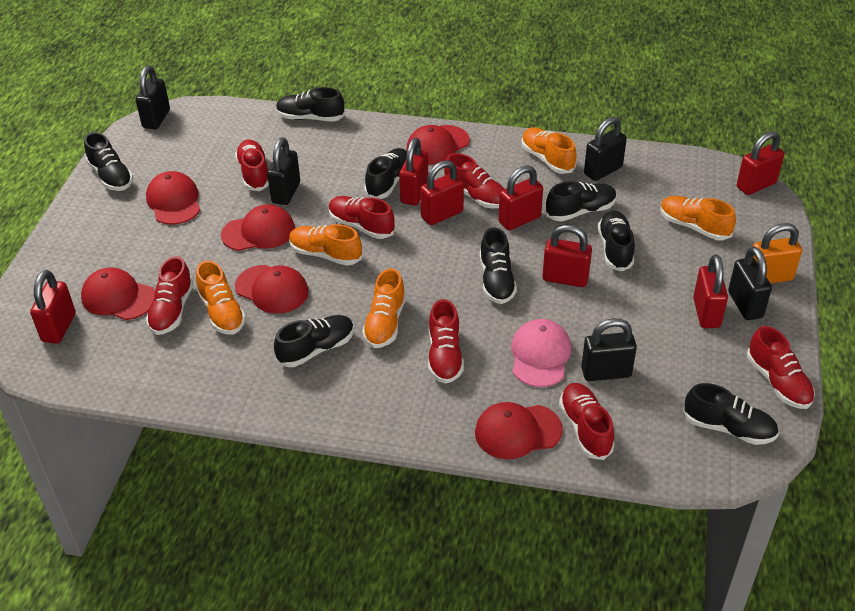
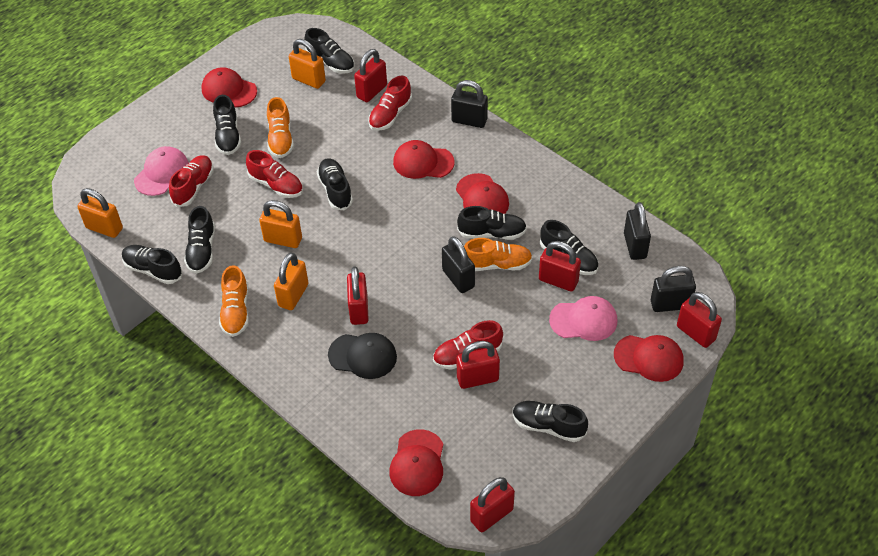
black cap: none = 0 -> [328,333,397,379] = 1
black padlock: [136,66,170,129] [267,137,300,205] [581,318,637,381] [584,117,627,181] [728,247,772,320] = 5 -> [442,236,475,293] [451,80,488,128] [624,202,651,260] [651,266,696,312] = 4
orange padlock: [753,223,802,283] = 1 -> [77,188,123,238] [259,200,302,248] [274,253,308,310] [289,39,326,89] = 4
orange shoe: [196,260,246,335] [289,224,362,266] [362,268,406,348] [521,127,577,174] [660,196,736,240] = 5 -> [219,265,249,337] [267,97,294,158] [464,238,533,271] = 3
pink cap: [511,319,571,387] = 1 -> [134,146,189,196] [549,296,617,341] = 2
red cap: [81,267,155,320] [146,171,200,225] [221,204,295,251] [235,265,309,314] [406,125,470,165] [475,402,563,459] = 6 -> [201,67,257,108] [389,429,443,496] [393,140,454,179] [456,173,509,214] [614,335,684,382] = 5
red padlock: [30,270,76,344] [399,138,428,206] [420,160,464,225] [499,165,543,230] [542,225,592,287] [693,255,728,328] [737,131,784,195] = 7 -> [347,267,369,325] [354,49,387,102] [457,341,500,389] [470,477,515,532] [539,241,581,292] [677,292,722,348] = 6
red shoe: [146,256,194,335] [235,140,269,191] [329,196,395,239] [428,299,464,384] [444,153,504,208] [559,383,615,460] [747,326,815,409] = 7 -> [169,155,214,207] [246,150,303,198] [368,76,412,131] [433,320,503,370] = 4

